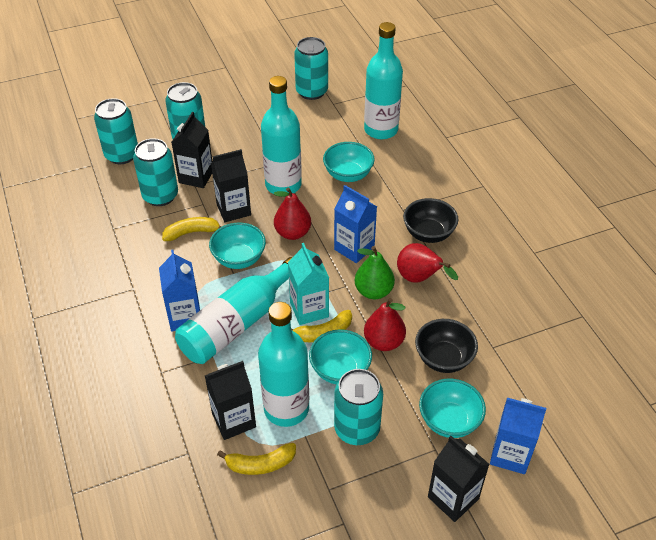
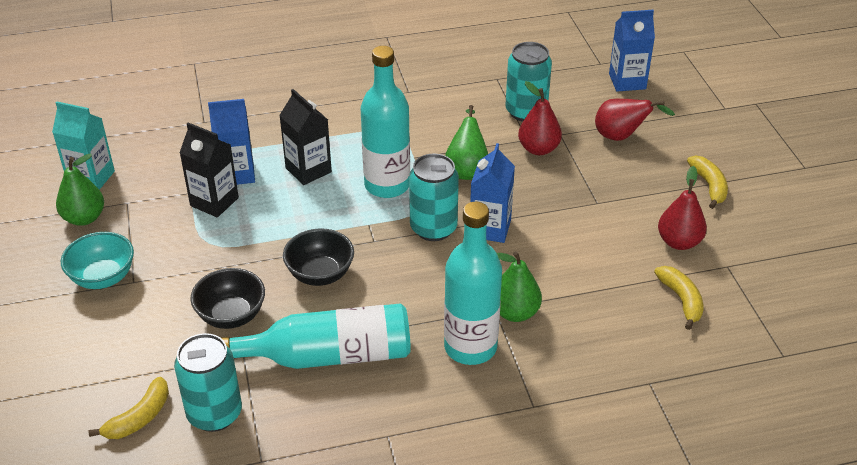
black carton: [171,112,212,188] [205,361,256,440] [211,149,251,222] [428,436,490,522] = 4 -> [179,123,239,217] [279,89,332,185] = 2
green pear: [355,246,395,299] = 1 -> [56,154,104,226] [445,105,488,180] [497,251,542,322] = 3
turquoise bottle: [175,257,292,364] [258,302,309,427] [261,76,302,194] [364,22,403,139] = 4 -> [220,303,411,369] [361,46,410,198] [444,202,502,365] = 3
turquoise bowl: [209,222,266,269] [309,329,372,385] [323,142,375,182] [419,379,486,438] = 4 -> [61,232,134,289] = 1
turquoise can: [94,98,138,164] [133,138,178,206] [165,82,205,139] [294,37,328,100] [334,369,383,445] = 5 -> [174,333,242,432] [409,154,459,241] [505,42,552,122] = 3

